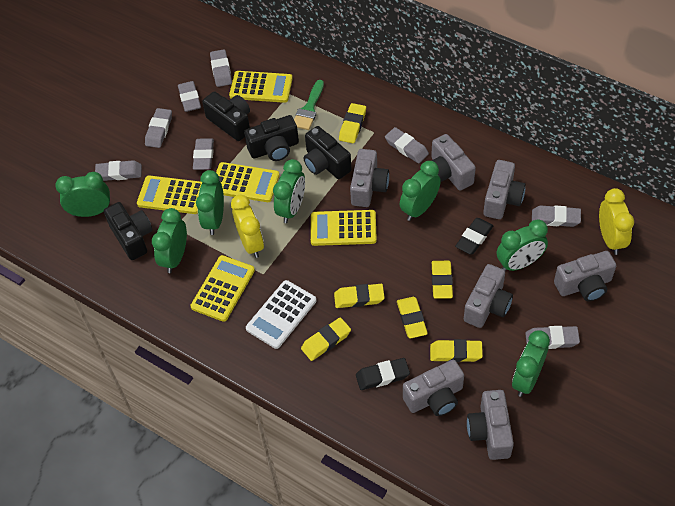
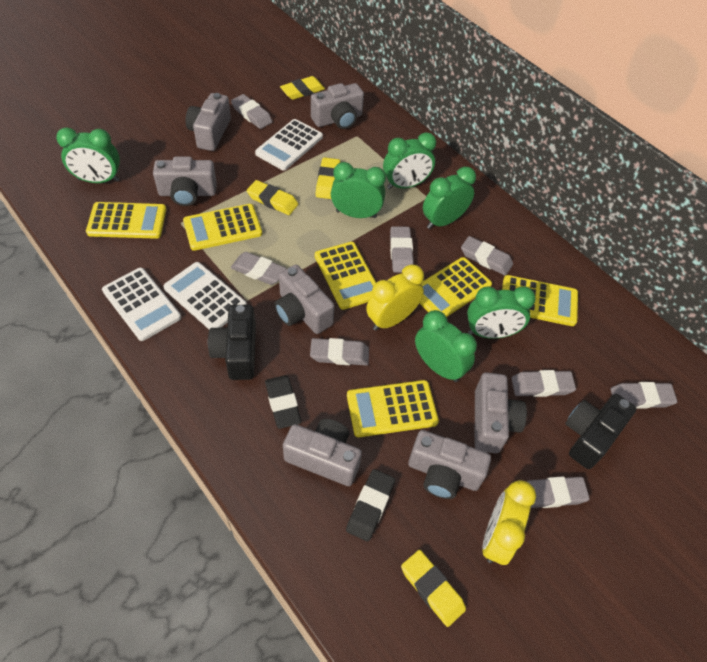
black camera: [104,202,153,260] [202,91,250,141] [244,115,299,161] [304,126,351,179] = 4 -> [208,305,256,380] [565,394,637,469] = 2
green brush: [294,80,324,130] = 1 -> none = 0
green clock: [55,172,110,217] [152,208,187,273] [196,170,224,235] [273,159,305,223] [400,161,441,221] [497,219,548,271] [512,330,550,397] = 7 -> [56,127,120,183] [331,162,386,218] [383,132,436,189] [415,310,477,382] [423,167,476,229] [467,286,536,339] = 6
white calculator: [246,280,317,349] = 1 -> [102,268,181,341] [163,262,247,329] [255,119,323,170] = 3
yellow calculator: [137,175,202,214] [190,255,255,322] [216,162,280,202] [229,71,293,103] [311,210,377,246] = 5 -> [86,202,166,239] [183,204,262,251] [315,242,376,310] [347,380,439,437] [419,257,492,317] [502,275,578,326] = 6
yellow eraser: [301,317,351,361] [334,284,385,308] [339,103,366,143] [397,297,428,338] [430,339,483,362] [432,261,453,299] = 6 -> [247,180,298,215] [280,76,325,100] [316,157,340,199] [401,550,466,627] = 4

